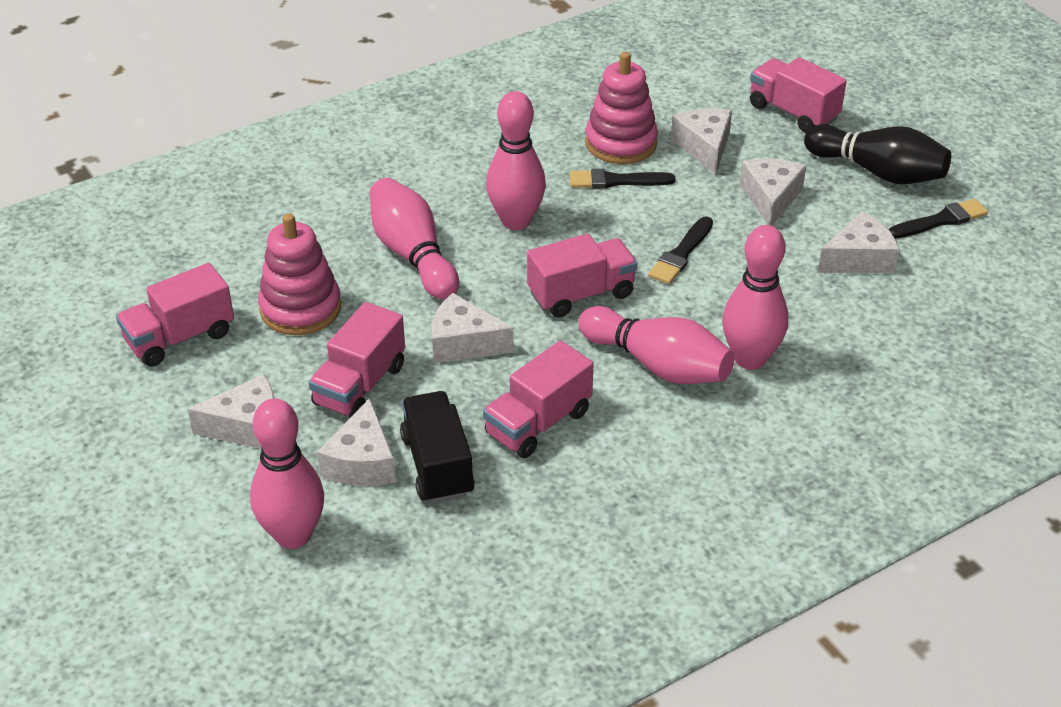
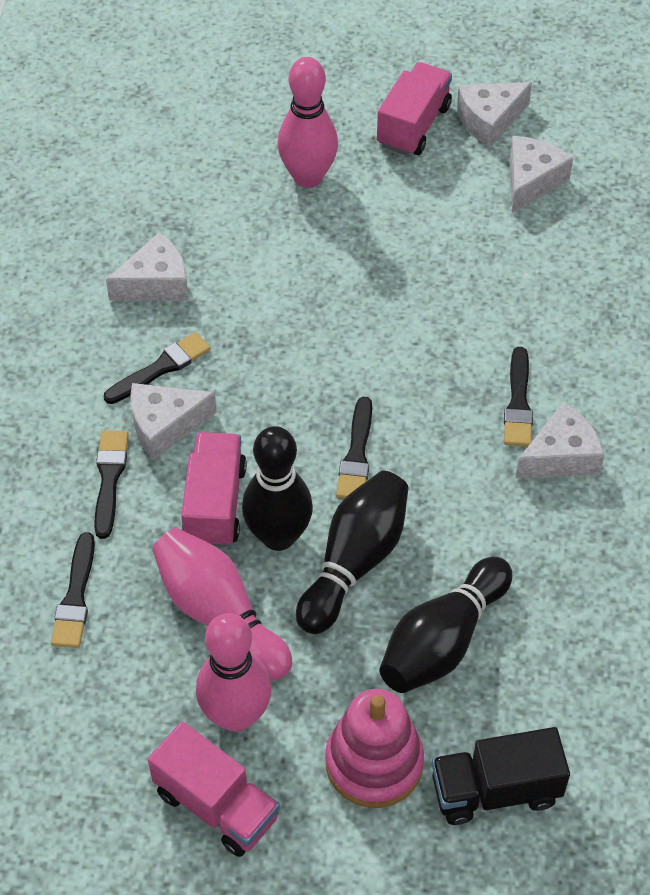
black bowling pin: [804,124,951,184] = 1 -> [242,426,313,551] [296,471,409,634] [379,557,512,693] = 3
black brush: [570,169,675,189] [648,216,713,284] [889,199,988,238] = 3 -> [51,532,95,648] [94,430,129,539] [104,332,211,404] [336,397,372,499] [504,347,533,447] = 5
pink bowling pin: [250,399,324,549] [370,178,459,300] [486,91,546,230] [578,306,734,384] [722,225,789,370] = 5 -> [152,528,292,681] [196,613,271,732] [277,57,338,188] = 3
pink stacking toy: [258,213,341,335] [585,52,658,164] = 2 -> [325,689,424,808] = 1
pink truck: [116,263,234,367] [309,302,405,418] [483,340,594,458] [527,234,638,318] [750,57,847,133] = 5 -> [148,722,280,857] [181,432,247,548] [377,62,452,156] = 3
white cheese: [187,374,274,449] [317,398,396,486] [431,293,514,363] [671,108,732,174] [740,158,806,226] [818,211,900,274] = 6 -> [106,232,188,301] [130,383,217,460] [457,82,532,148] [510,136,573,213] [515,402,605,478] = 5

